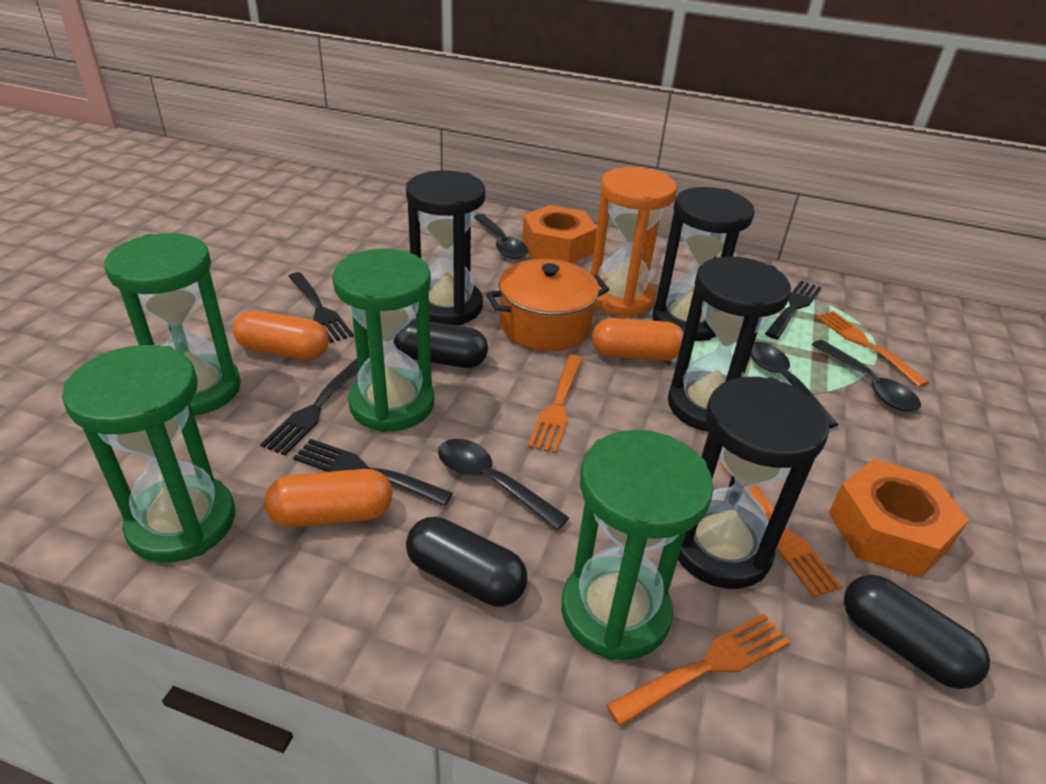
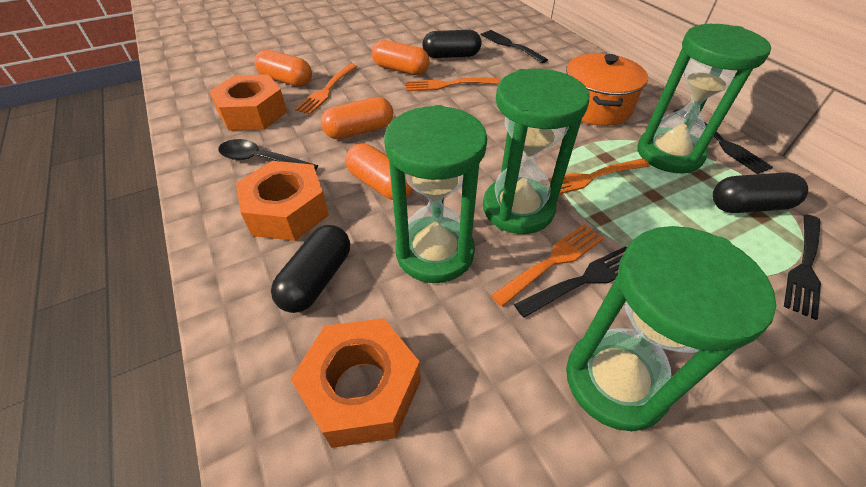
black hourglass: [406,170,485,325] [652,187,755,341] [668,256,791,432] [678,377,829,589] = 4 -> none = 0
black spoon: [438,439,569,530] [474,214,528,259] [750,342,839,428] [812,340,921,411] = 4 -> [218,139,318,171] = 1
orange capsule: [233,310,329,360] [264,469,392,527] [592,318,684,361] = 3 -> [254,50,312,87] [321,97,393,139] [345,143,414,200] [372,40,430,75] = 4
orange hourglass: [591,167,677,317] = 1 -> none = 0
orange nut: [522,205,597,263] [829,459,969,578] = 2 -> [209,74,287,131] [236,161,329,241] [291,318,421,448] = 3

